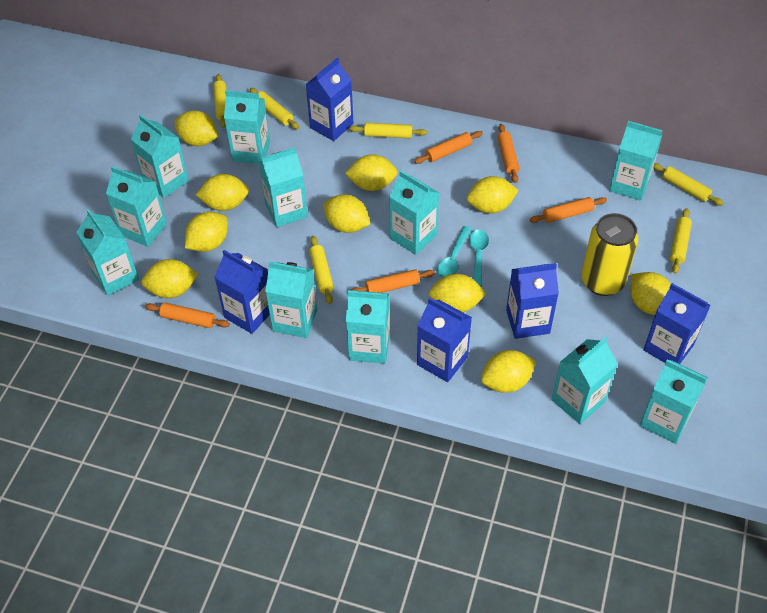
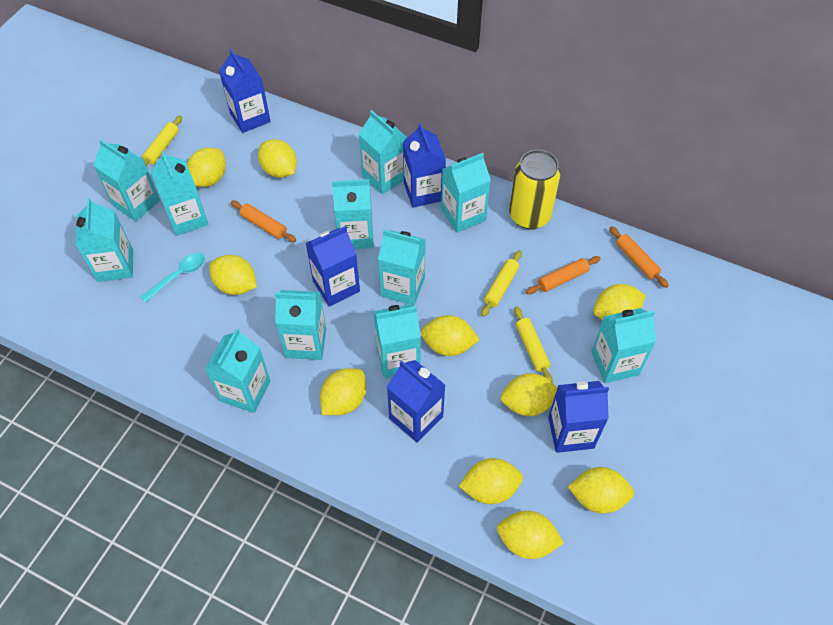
orange rolling pin: [145,303,230,328] [352,269,435,293] [414,131,483,164] [497,124,520,183] [530,197,607,223] = 5 -> [231,201,296,242] [526,256,601,294] [609,226,669,288] = 3
turquoise spoon: [437,226,471,278] [469,230,489,288] = 2 -> [141,253,205,302] = 1
yellow rolling pin: [213,74,227,128] [250,88,299,129] [309,236,334,304] [349,123,427,138] [653,163,724,206] [670,208,692,274] = 6 -> [142,116,182,167] [481,250,522,317] [514,307,553,382] = 3

